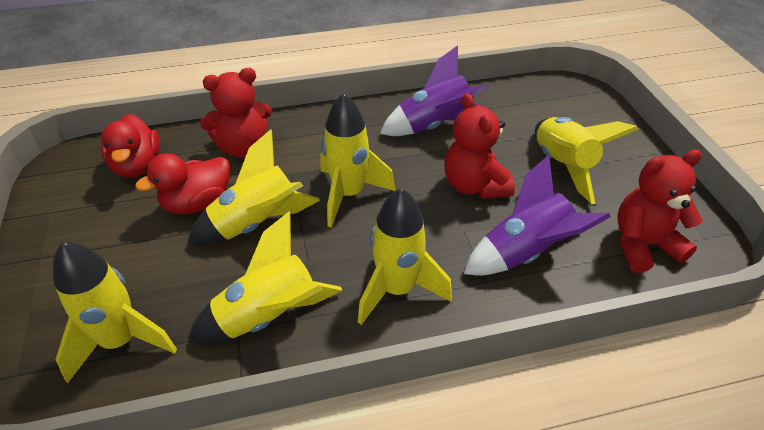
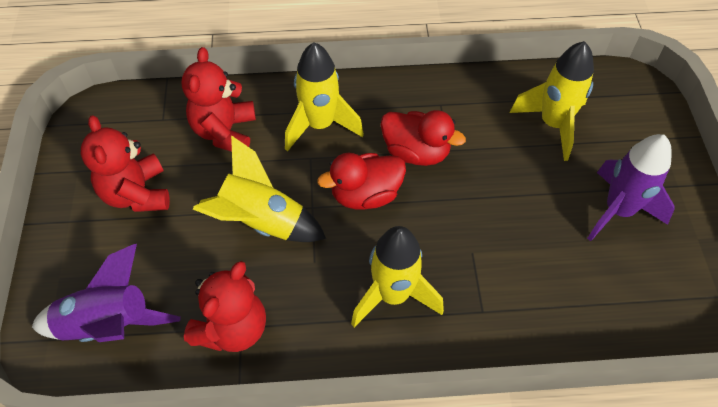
yellow rocket: [53,242,177,383] [187,129,320,245] [188,212,343,343] [321,93,396,228] [358,188,452,325] [535,117,639,204] = 6 -> [193,135,326,242] [285,42,364,152] [351,226,444,327] [510,41,594,161] = 4

